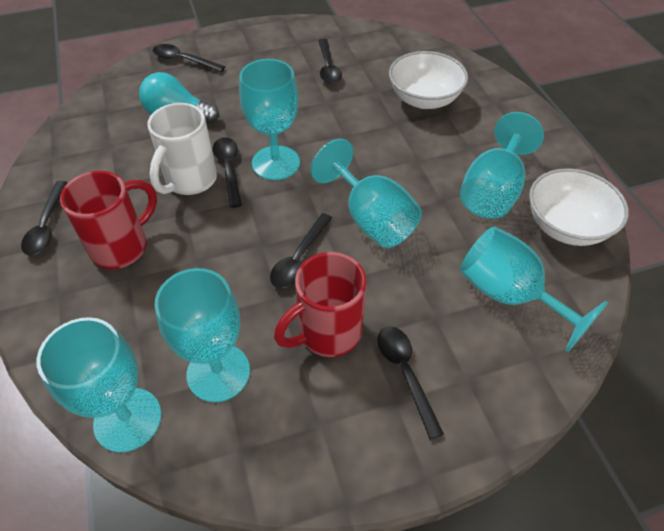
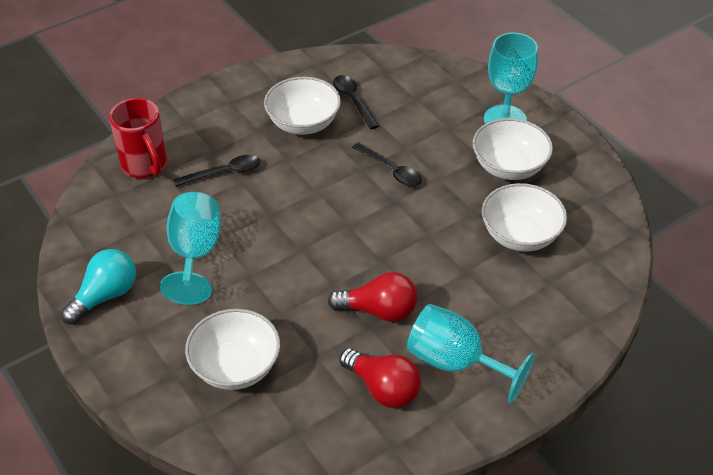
black spoon: [21,181,67,256] [153,44,225,72] [213,137,242,208] [270,213,332,288] [318,39,342,84] [378,326,444,440] = 6 -> [174,155,260,186] [333,75,379,129] [352,142,422,187] = 3
red light bulb: none = 0 -> [328,272,417,322] [339,348,421,408] = 2
red mug: [60,171,157,269] [274,252,366,357] = 2 -> [109,98,167,178] = 1
turquoise goblet: [37,317,162,452] [155,268,250,402] [239,59,300,180] [311,139,422,248] [460,112,544,219] [460,227,608,352] = 6 -> [160,192,221,305] [407,304,535,403] [484,33,538,124] = 3
white bowl: [389,51,468,109] [529,168,629,246] = 2 -> [185,309,280,390] [264,77,341,135] [473,118,553,180] [482,183,567,252] = 4
white mug: [147,103,217,195] = 1 -> none = 0

